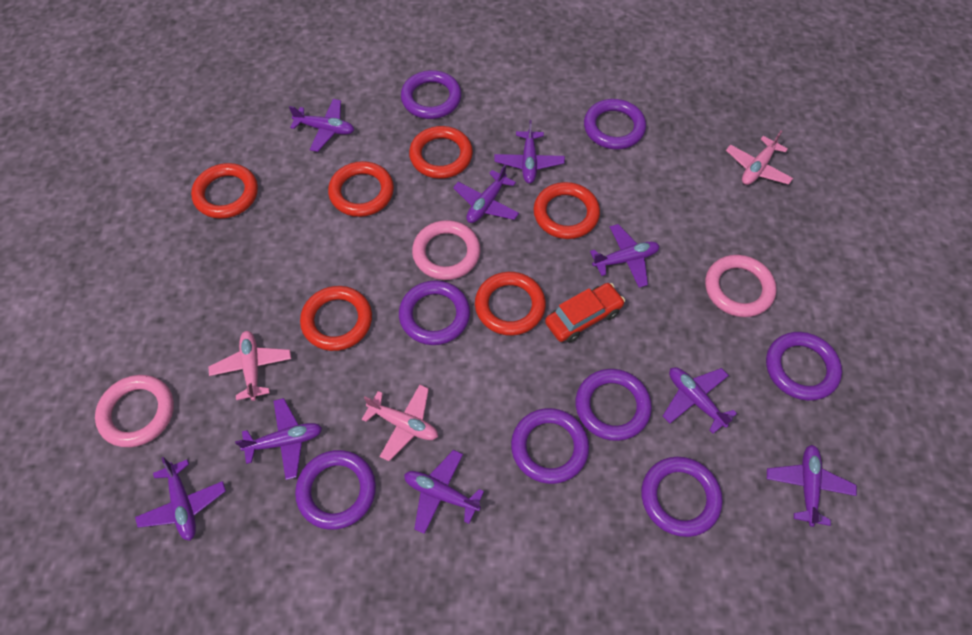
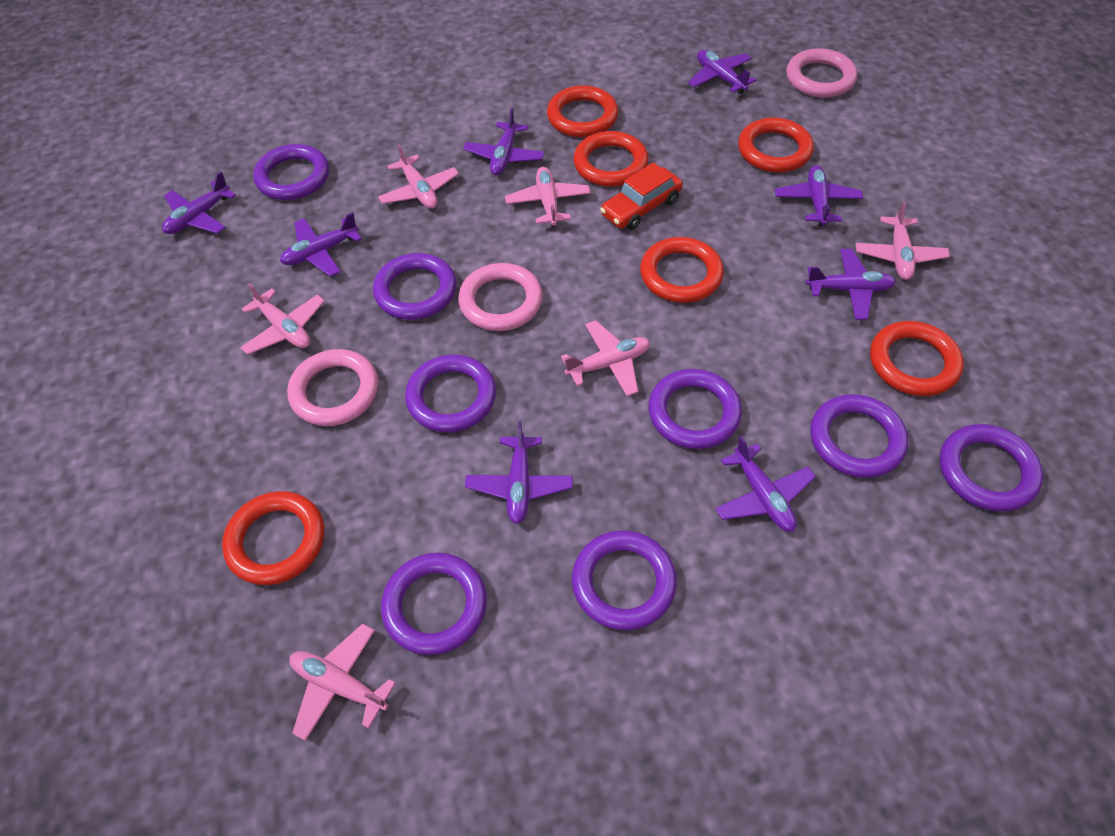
pink plane: [208,331,291,401] [362,385,438,461] [726,130,793,185] = 3 -> [240,283,325,355] [289,624,396,741] [378,144,459,209] [505,167,591,227] [561,320,650,396] [856,201,950,280] = 6
purple plane: [135,457,226,541] [235,398,322,480] [289,99,354,152] [404,450,484,534] [453,164,519,223] [494,120,565,184] [590,224,659,288] [663,367,737,434] [767,445,857,527] = 9 -> [162,172,236,234] [280,212,362,277] [463,108,545,175] [465,422,573,524] [688,50,756,94] [715,436,816,532] [775,165,863,227] [806,249,896,320] = 8

